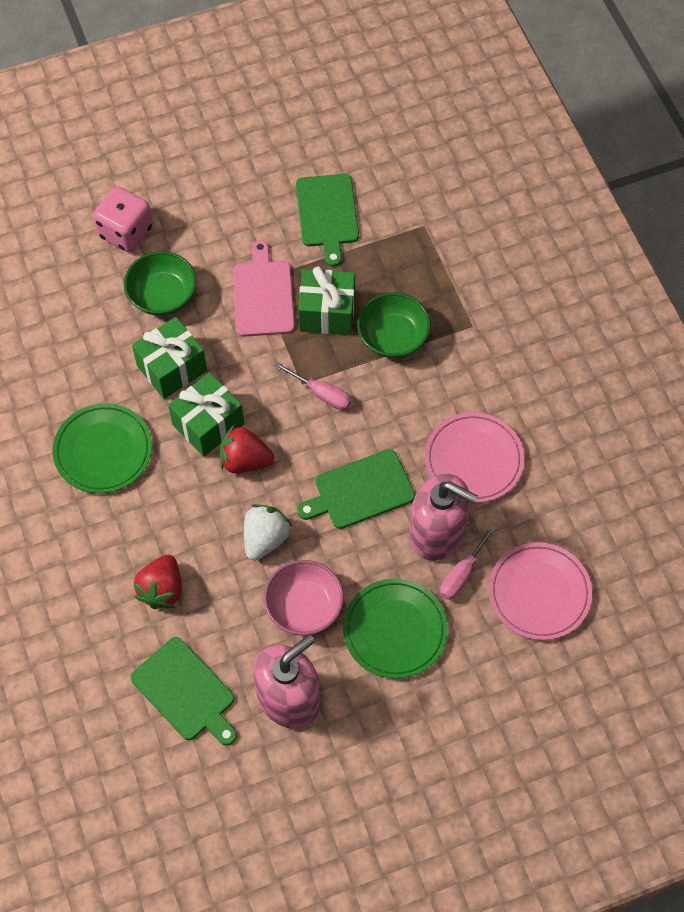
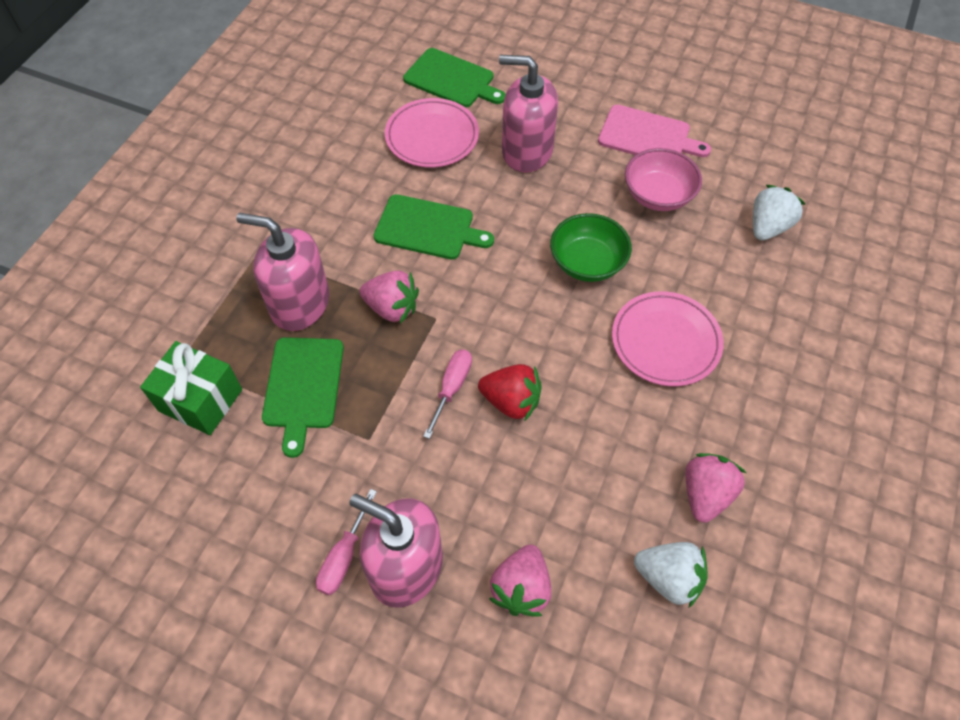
green bowl: [124,251,197,316] [357,293,431,358] = 2 -> [550,213,632,282] = 1
green gift: [132,317,207,399] [168,372,244,457] [298,266,355,335] = 3 -> [140,341,242,435] = 1
green plate: [52,403,152,493] [343,579,448,679] = 2 -> none = 0
pink dice: [93,187,153,252] = 1 -> none = 0
pink soap dispenser: [253,635,320,729] [409,474,478,561] = 2 -> [236,213,329,331] [349,494,443,608] [499,55,558,173] = 3
pink strawberry: none = 0 -> [359,271,419,324] [489,544,551,617] [685,453,746,523] = 3
red strawberry: [133,555,182,609] [219,425,274,473] = 2 -> [478,364,541,422] = 1
white strawberry: [244,504,292,561] = 1 -> [634,542,708,608] [753,185,805,240] = 2

